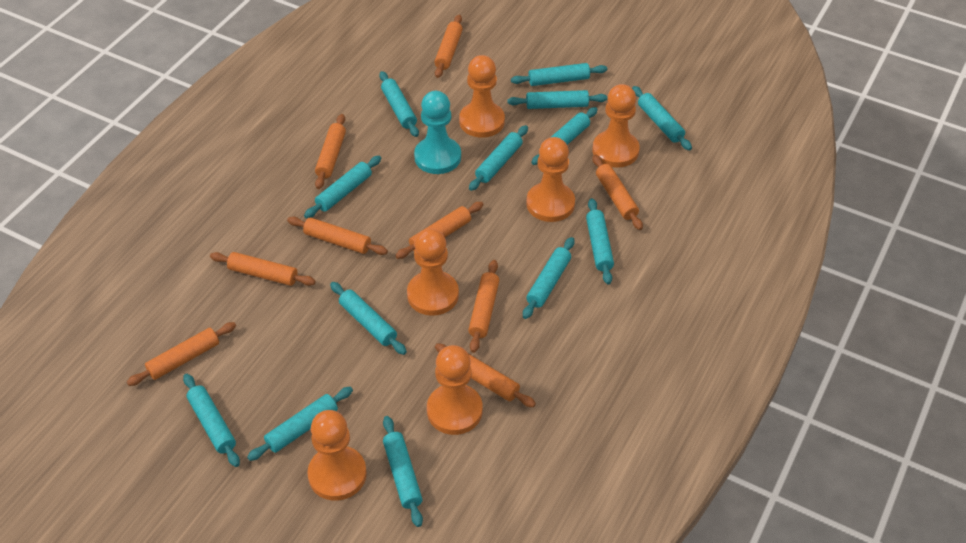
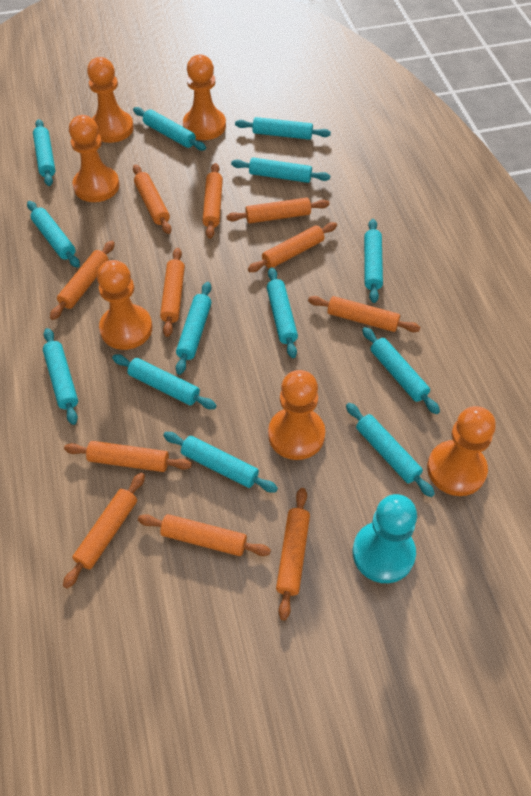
orange rolling pin: [127,322,236,386] [210,252,316,286] [287,217,388,255] [315,114,346,189] [395,202,484,259] [434,14,463,78] [435,344,536,407] [468,260,499,353] [593,155,643,230] = 9 -> [50,241,115,320] [63,473,145,589] [64,441,192,472] [133,164,171,234] [138,514,271,556] [160,248,185,337] [202,163,223,239] [226,198,330,224] [248,222,337,272] [276,488,310,620] [308,296,420,332] = 11

